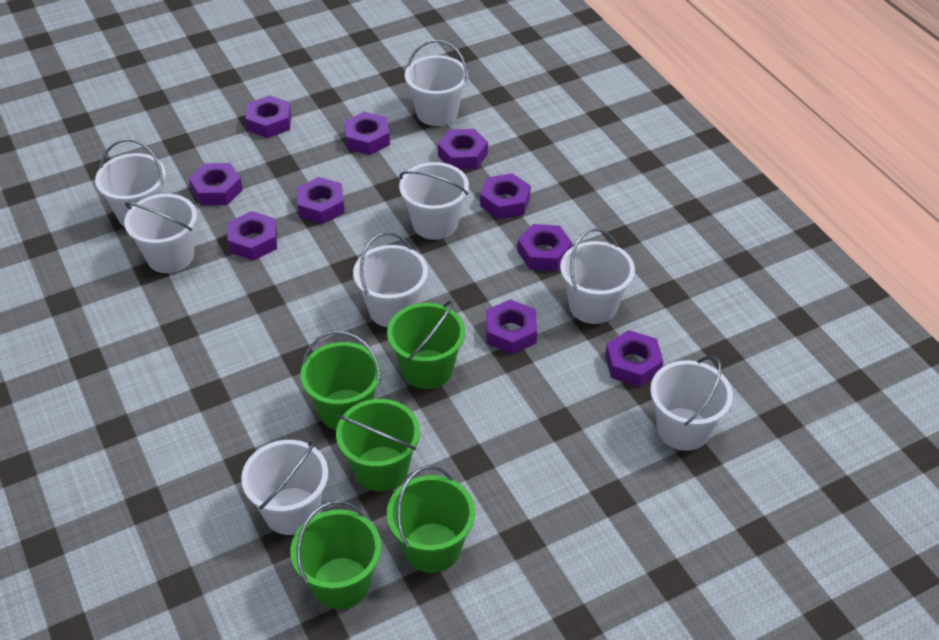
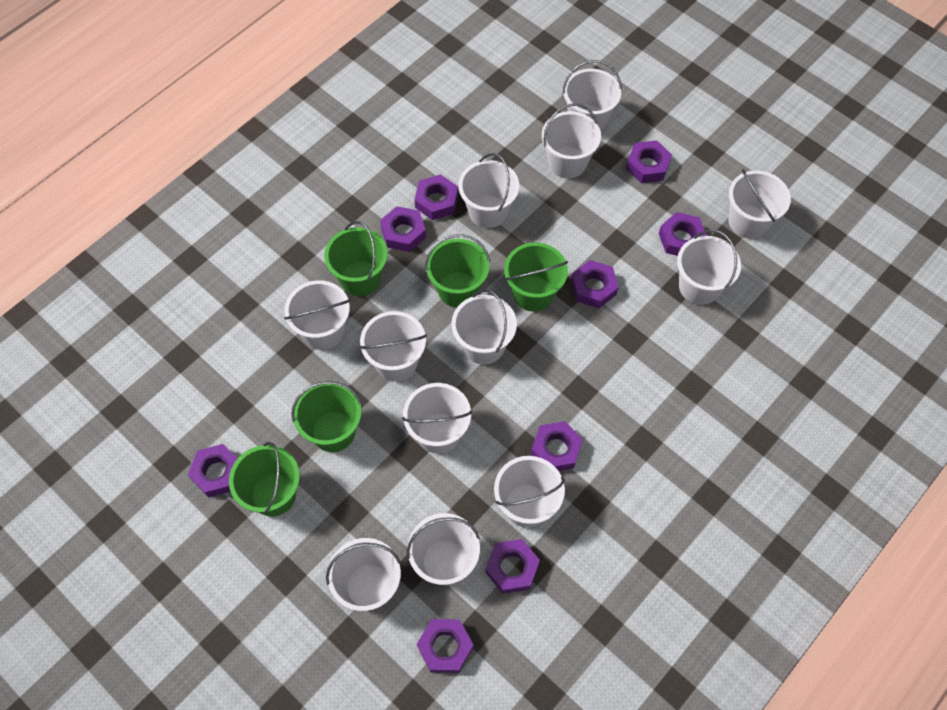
purple nut: [189,163,243,205] [227,211,277,261] [245,95,291,138] [297,177,345,224] [344,112,390,155] [438,129,488,170] [480,173,531,219] [486,299,537,354] [517,224,572,271] [605,330,663,387] = 10 -> [188,444,238,497] [380,206,426,252] [414,174,458,220] [417,619,474,673] [485,539,540,594] [531,421,583,471] [571,260,619,308] [626,140,672,183] [659,212,707,256] = 9
white bucket: [95,139,166,227] [124,194,197,273] [241,440,328,535] [353,232,428,328] [399,162,469,240] [405,40,468,126] [560,228,635,324] [650,355,733,451] = 8 -> [284,280,350,350] [326,538,401,611] [359,311,427,381] [402,383,472,454] [407,513,480,585] [451,290,517,365] [459,153,519,228] [494,456,565,527] [542,103,601,178] [562,60,622,131] [677,230,741,305] [729,169,791,239] = 12

